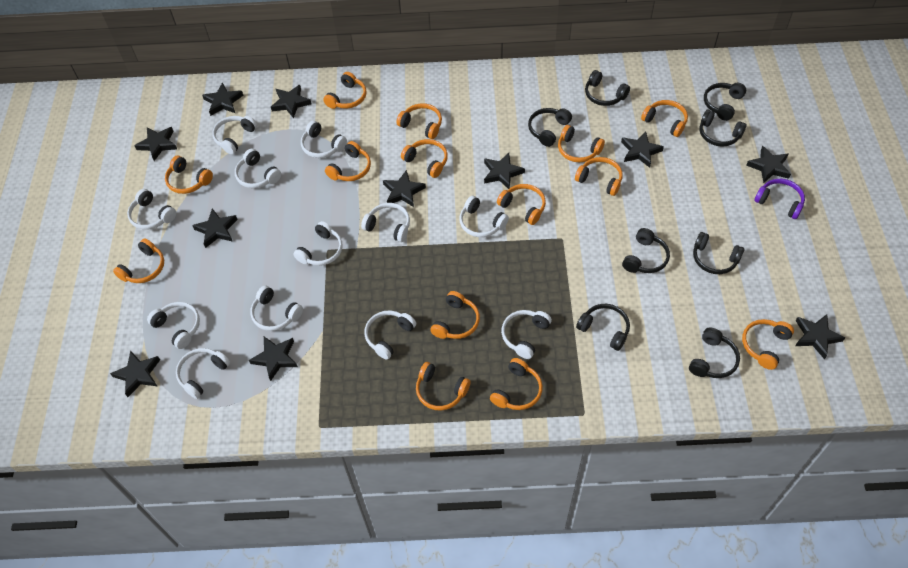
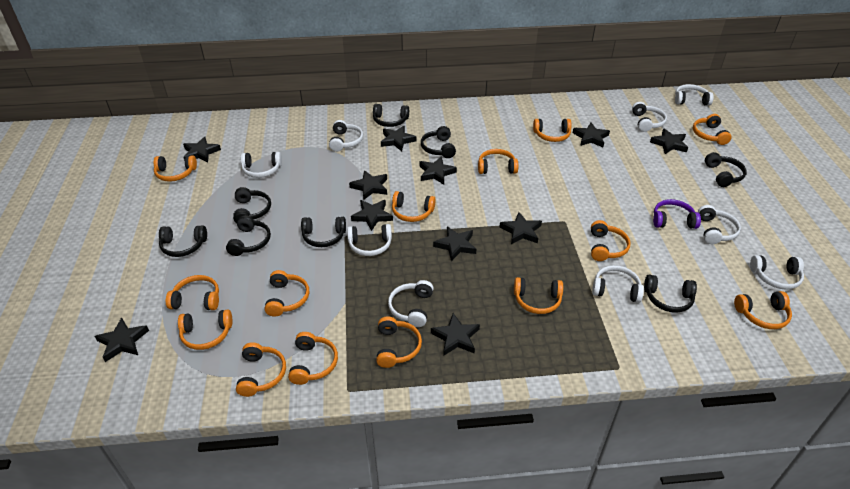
white headphones: [127,189,176,230] [147,302,200,349] [176,348,230,399] [212,116,257,154] [235,149,281,188] [250,286,303,331] [293,221,343,266] [301,121,347,158] [361,203,410,242] [365,310,416,360] [460,196,509,237] [501,310,552,359] = 12 -> [241,152,282,178] [329,120,363,152] [347,224,392,256] [388,280,434,327] [592,265,644,303] [632,102,667,132] [675,84,714,106] [698,205,741,244] [750,255,804,290] = 9

